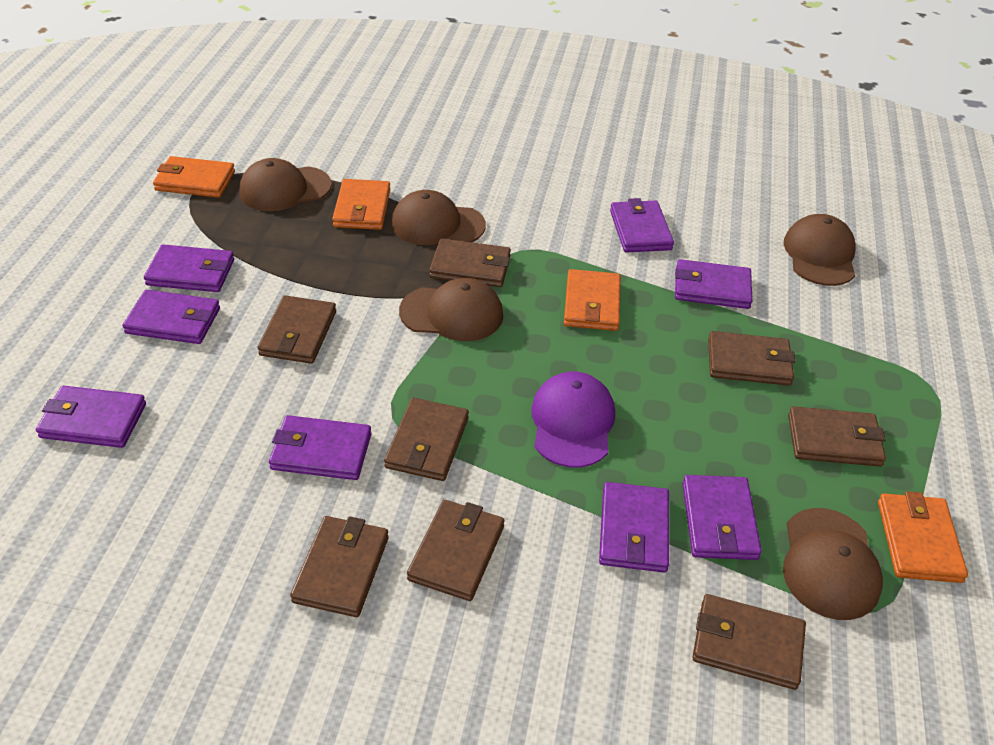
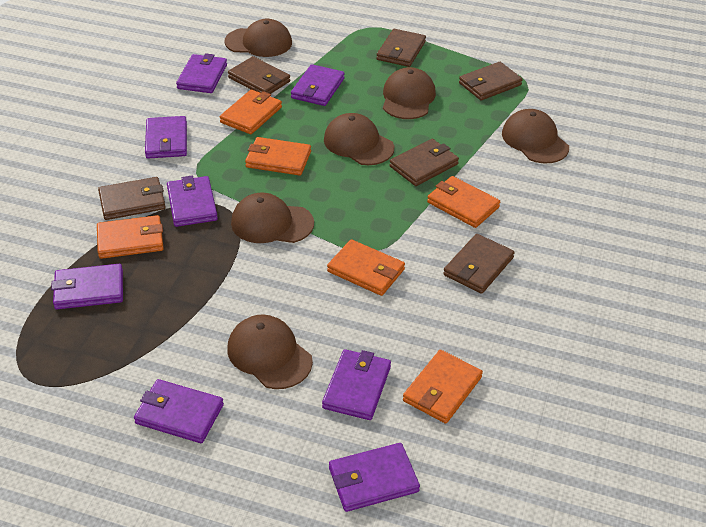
brown cap: [239,158,332,211] [391,190,486,245] [399,278,503,341] [783,508,883,620] [784,214,856,286] = 5 -> [225,19,292,57] [228,314,313,389] [231,193,314,243] [324,113,394,165] [383,67,436,119] [502,109,569,163] = 6
brown wallet: [258,295,336,364] [290,516,389,617] [384,398,469,481] [407,500,504,601] [429,238,511,287] [692,594,806,690] [708,331,795,386] [788,406,886,467] = 8 -> [98,177,166,220] [228,56,290,94] [376,29,426,67] [390,139,459,186] [443,234,515,294] [459,62,523,100] = 6
orange wallet: [153,156,235,198] [332,179,390,230] [564,269,621,331] [878,491,968,583] = 4 -> [97,215,164,259] [220,90,282,134] [245,137,311,176] [327,239,405,296] [403,350,483,424] [427,176,500,228] = 6
purple cap: [531,372,615,468] = 1 -> none = 0

